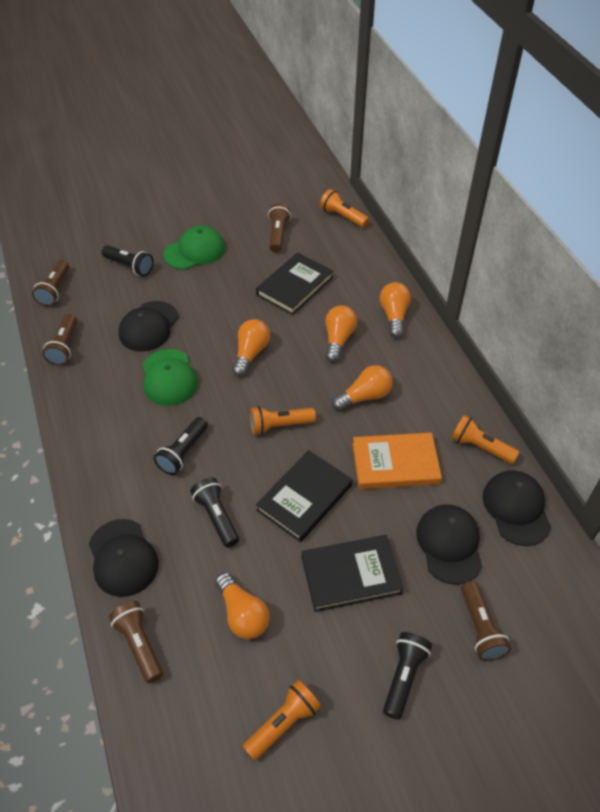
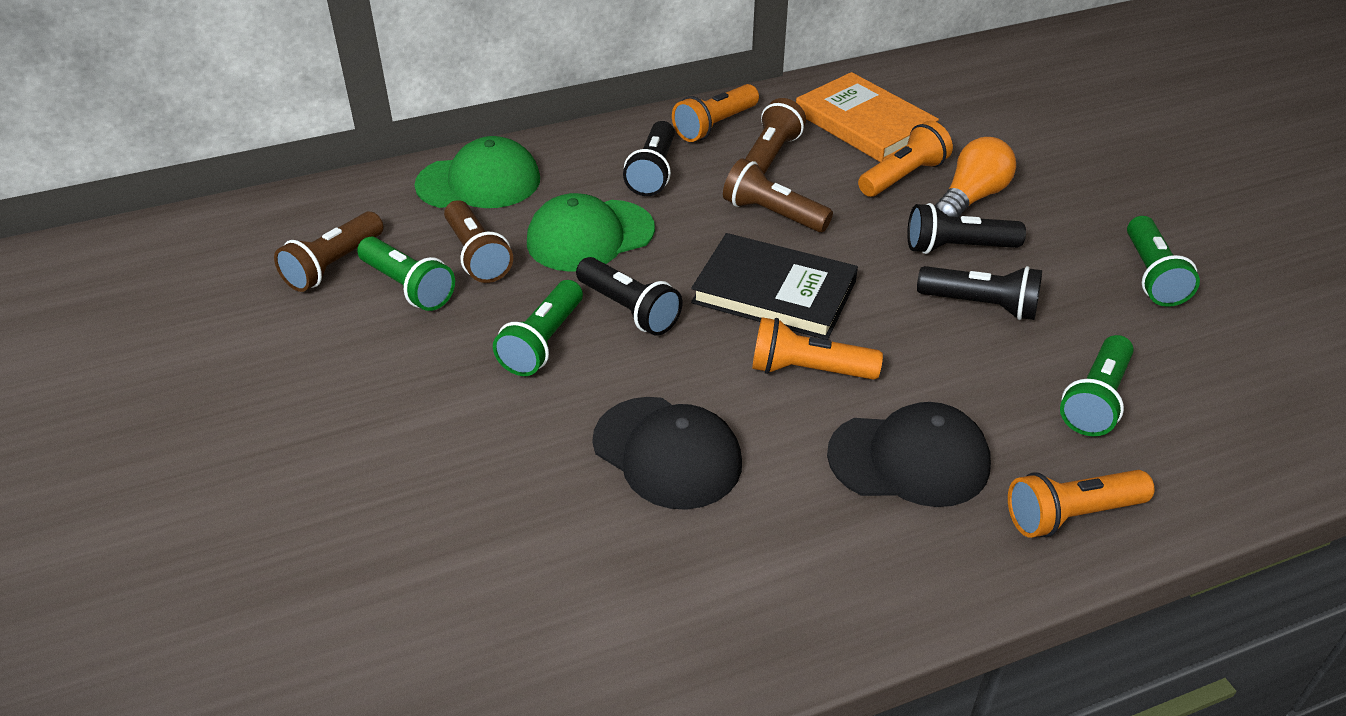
black book: [256,252,333,315] [256,450,352,542] [302,535,404,612] = 3 -> [691,233,858,340] = 1
black cap: [89,519,159,597] [118,301,179,351] [416,504,482,585] [483,470,551,546] = 4 -> [592,397,742,510] [827,402,991,507] = 2
brown flashlight: [32,260,69,306] [43,313,77,366] [109,601,163,683] [268,203,291,252] [461,581,511,661] = 5 -> [274,212,383,292] [444,200,513,283] [723,158,833,232] [745,98,806,174] = 4
green flashlight: none = 0 -> [357,236,455,311] [493,280,583,376] [1060,335,1134,436] [1127,216,1200,307] = 4
orange light bulb: [215,572,270,639] [232,319,270,377] [325,305,357,362] [332,365,393,411] [380,282,411,338] = 5 -> [935,137,1016,217] = 1

